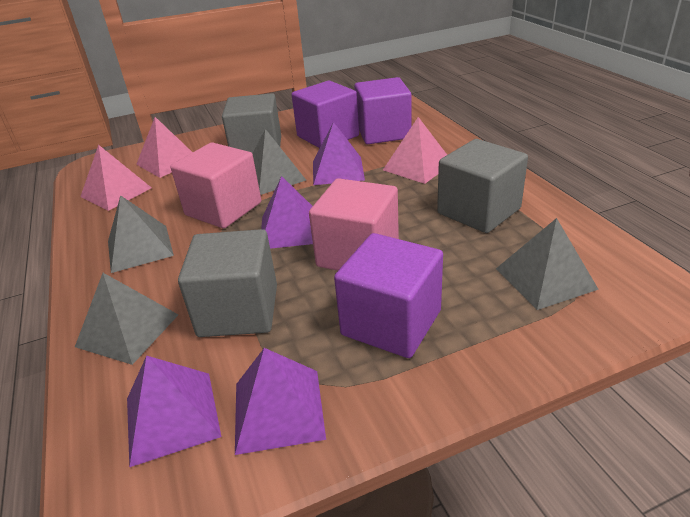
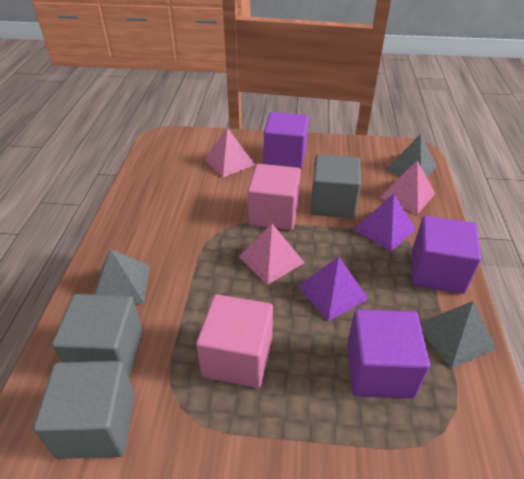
grey pyramid: [75,273,178,365] [108,195,174,273] [253,129,306,195] [496,218,599,310] = 4 -> [95,249,150,304] [386,134,437,177] [420,301,497,369] = 3
purple pyramid: [127,355,221,467] [235,348,326,455] [261,176,313,249] [313,122,365,185] = 4 -> [298,257,369,321] [354,194,416,251] = 2

